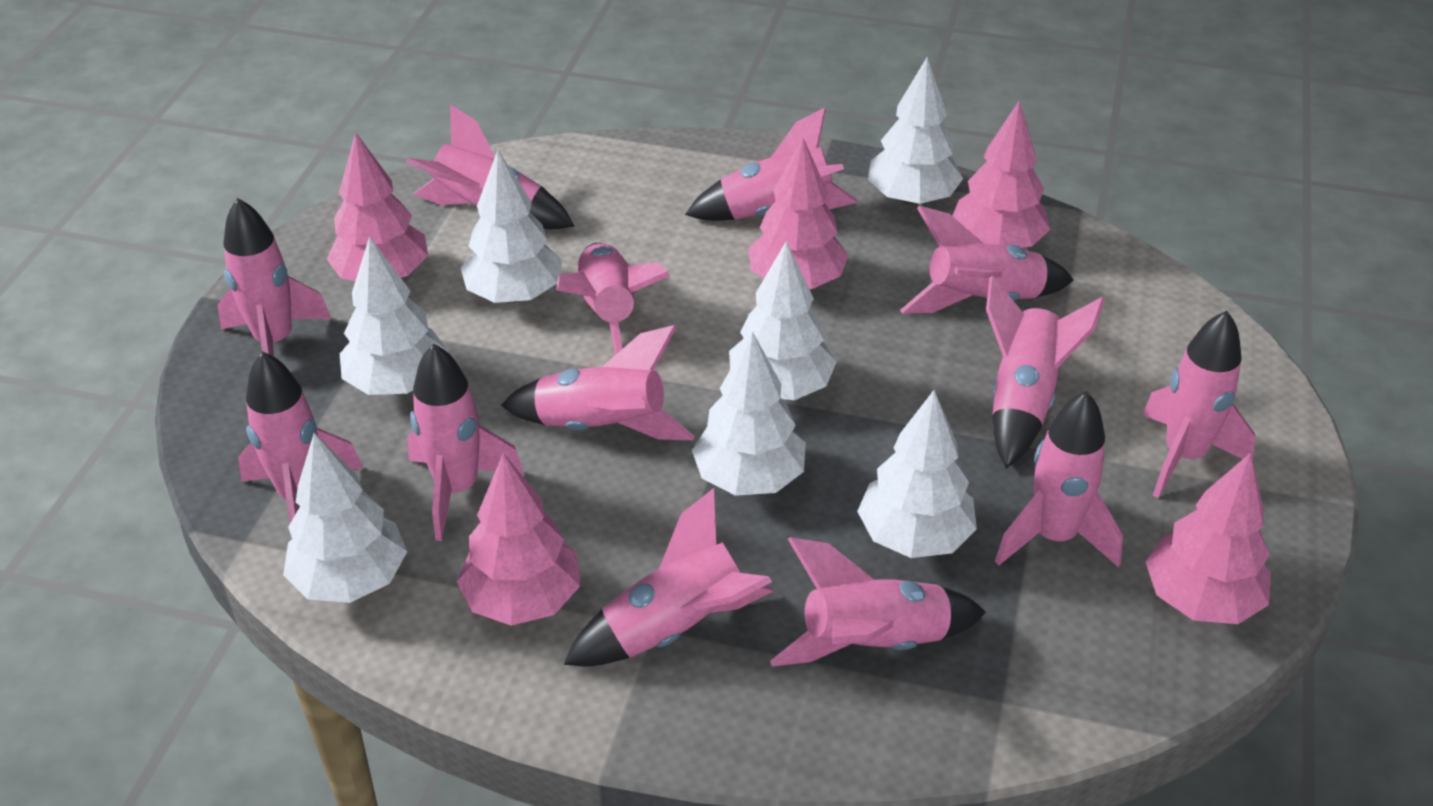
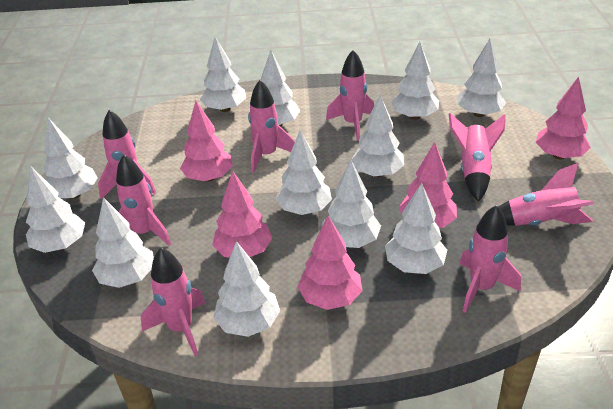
pink rocket: [218,198,331,357] [238,351,363,523] [406,104,574,229] [407,343,524,541] [501,325,695,440] [557,243,670,355] [563,488,773,667] [685,107,858,221] [770,537,986,666] [900,206,1074,314] [986,276,1105,468] [995,391,1123,567] [1142,311,1256,498] = 13 -> [98,110,156,199] [116,154,171,246] [141,247,205,356] [248,80,295,173] [326,50,374,141] [448,113,506,202] [460,205,521,313] [498,163,594,226] = 8
white tree: [283,433,407,603] [340,236,448,395] [461,150,562,303] [692,331,806,496] [729,241,837,400] [857,390,977,558] [868,57,963,206] = 7 -> [26,166,85,253] [43,118,98,199] [92,197,154,288] [200,37,246,112] [213,241,280,337] [261,50,300,127] [276,130,332,215] [322,160,381,248] [351,95,404,177] [385,183,447,274] [391,42,439,120] [458,39,506,117] = 12

